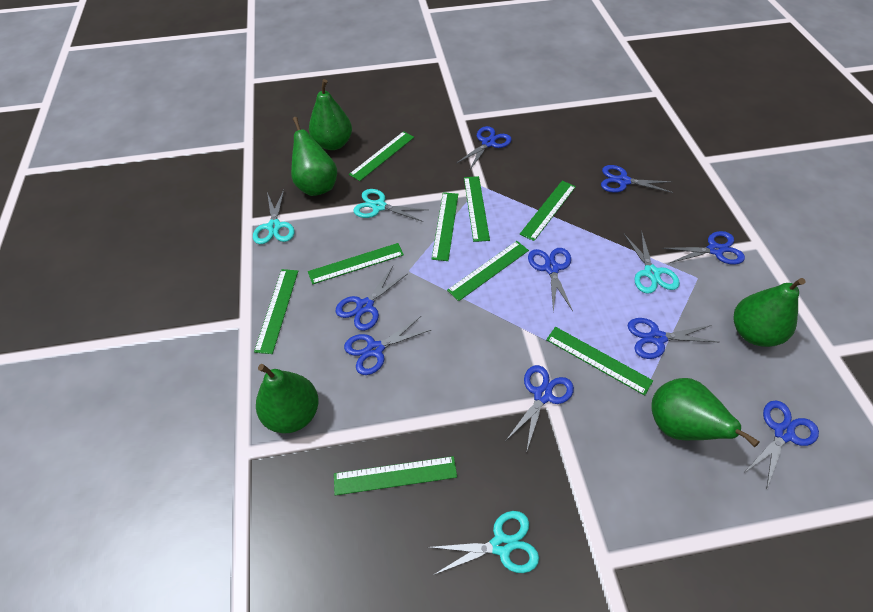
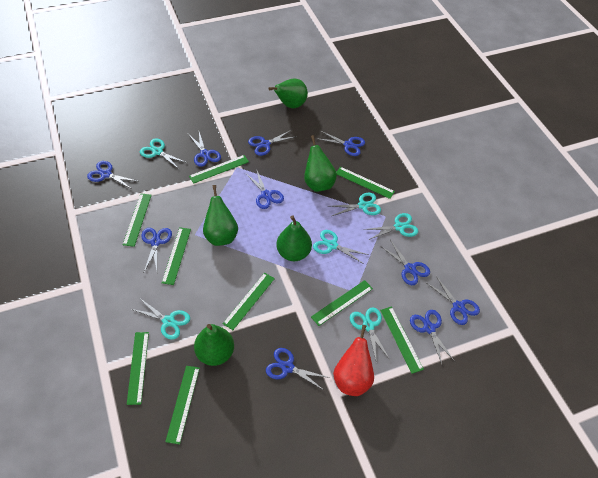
blue scissors: [336,266,407,331] [344,316,431,375] [457,126,512,171] [506,365,574,453] [528,248,573,312] [601,165,674,193] [628,318,718,359] [662,231,745,265] [745,400,819,490] = 9 -> [87,161,137,189] [141,228,172,272] [188,132,221,167] [246,169,284,209] [248,130,297,156] [266,348,330,390] [316,131,365,156] [380,240,430,285] [410,310,454,364] [427,276,480,325] = 10
red pear: none = 0 -> [333,325,374,396] = 1
turquoise scissors: [253,190,295,244] [353,189,427,222] [429,511,539,575] [624,230,680,294] = 4 -> [131,299,190,340] [140,138,187,169] [313,230,369,264] [330,193,381,216] [350,307,390,364] [364,213,418,240] = 6

